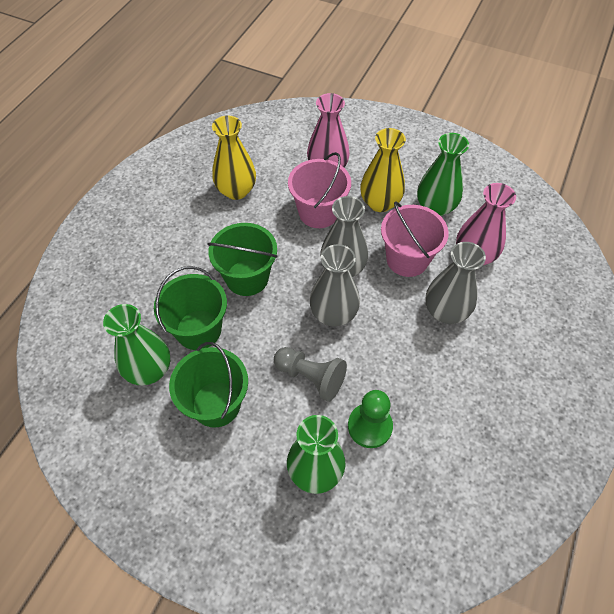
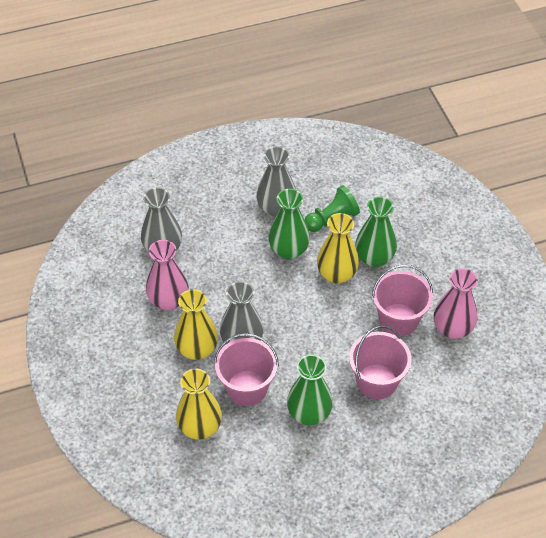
green bucket: [154,266,227,350] [169,342,248,428] [207,223,278,296] = 3 -> none = 0
grey pawn: [274,347,347,402] = 1 -> none = 0
pink bucket: [288,152,351,228] [381,202,449,277] = 2 -> [214,333,279,406] [349,326,412,399] [372,265,433,336] = 3
yellow vase: [212,115,256,200] [360,128,406,212] = 2 -> [174,289,218,360] [176,369,222,440] [317,213,359,284] = 3

